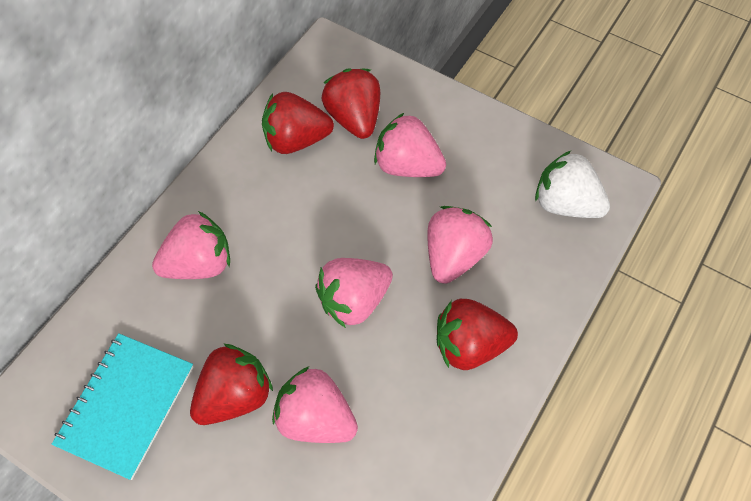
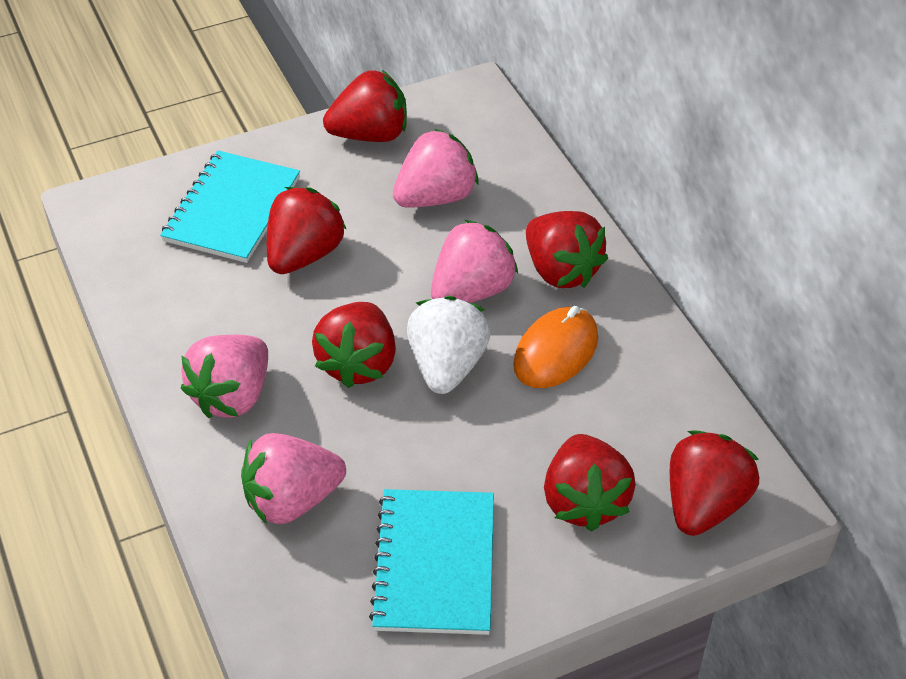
orange mouse: none = 0 -> [513,306,598,388] = 1
pink strawberry: [152,211,230,279] [272,367,358,443] [315,258,393,328] [374,113,446,177] [427,206,493,284] = 5 -> [181,335,268,418] [241,433,346,524] [393,129,479,208] [431,220,518,303] = 4
red strawberry: [190,344,273,425] [262,92,334,154] [322,68,380,139] [437,299,518,370] = 4 -> [267,187,347,274] [312,302,396,388] [323,70,407,142] [526,211,608,288] [544,434,636,532] [670,430,759,536] = 6
turquoise notebook: [52,333,193,480] = 1 -> [160,150,300,263] [369,489,494,635] = 2

